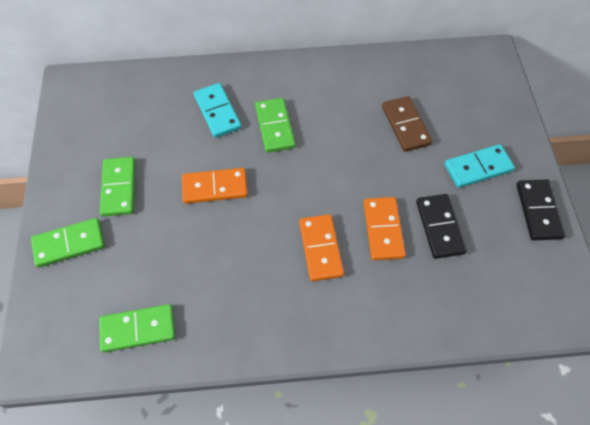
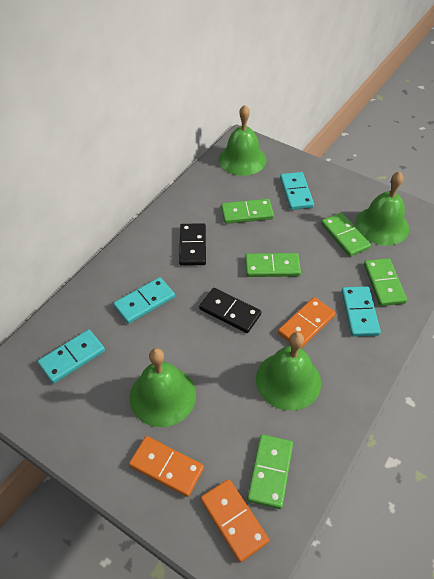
brown domino: [382,96,432,152] = 1 -> none = 0
green bell: none = 0 -> [130,348,196,427] [219,105,267,176] [256,332,321,411] [355,171,409,245] = 4
green domino: [31,218,105,267] [99,304,175,353] [100,157,136,217] [255,98,296,153] = 4 -> [221,199,274,224] [245,253,301,277] [247,434,293,509] [321,213,371,257] [364,258,407,306] = 5
turquoise domino: [194,83,242,138] [444,144,515,188] = 2 -> [38,329,105,384] [113,277,175,324] [280,172,314,210] [341,286,381,337] = 4

